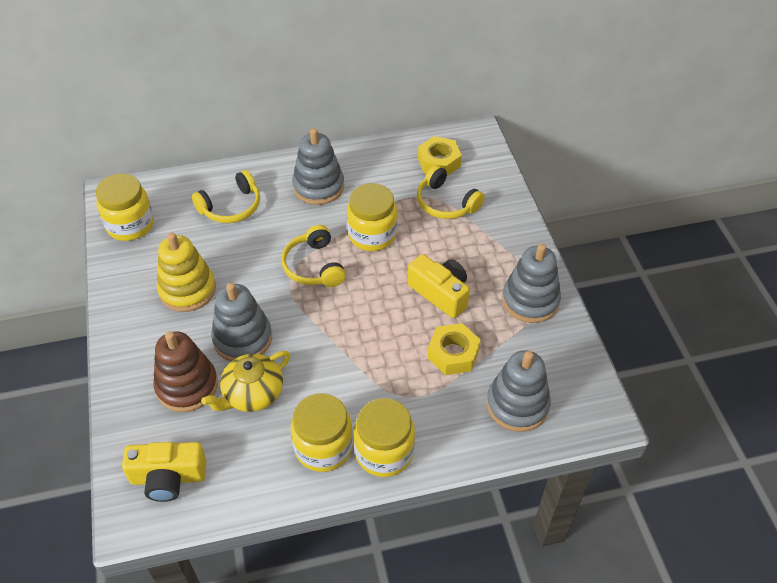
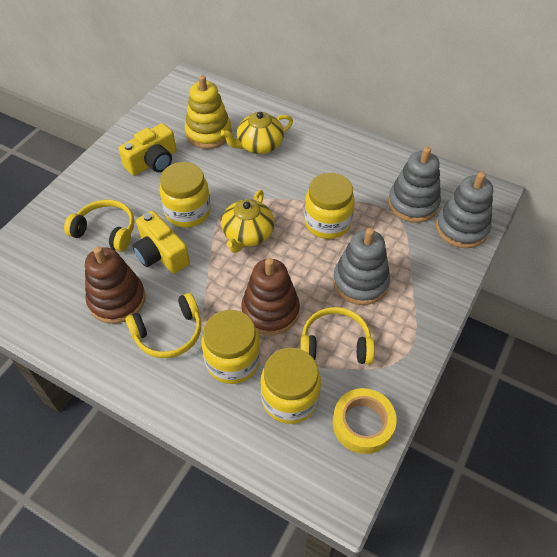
brown stacking toy: [153,331,218,412] = 1 -> [85,246,146,324] [241,258,300,335] = 2
grey stacking toy: [211,283,272,361] [292,128,344,205] [486,350,551,432] [502,243,561,323] = 4 -> [333,228,390,305] [388,147,441,223] [436,172,493,248] = 3
yellow nut: [418,136,462,176] [427,323,481,375] = 2 -> none = 0
yellow tape: none = 0 -> [333,388,397,454] = 1
yellow teapot: [201,351,290,412] = 1 -> [221,112,293,154] [221,190,274,253] = 2

